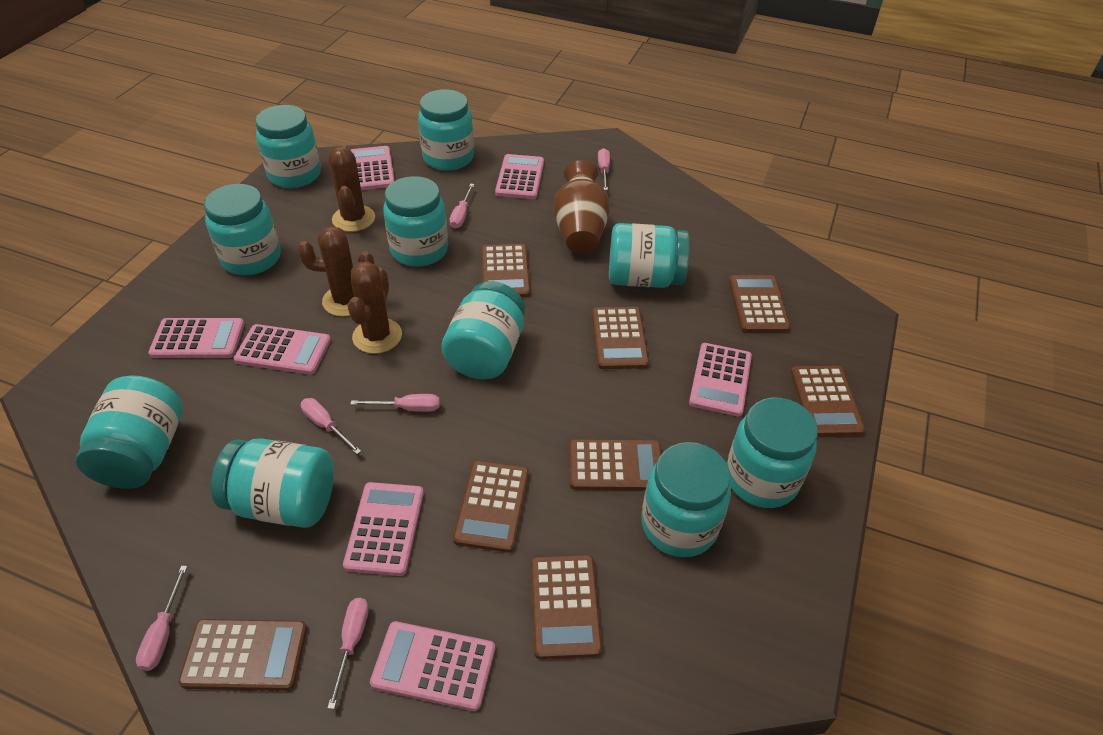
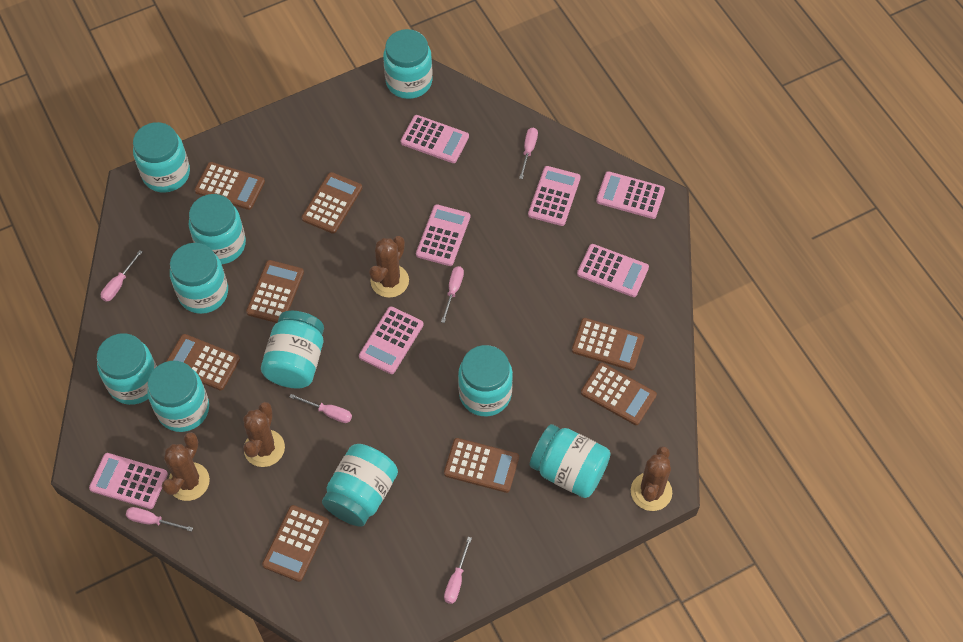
brown cactus: [297,226,374,317] [328,145,375,232] [348,261,402,354] = 3 -> [162,432,210,501] [243,402,285,467] [369,236,409,298] [631,446,672,511] = 4
brown vase: [553,160,610,253] = 1 -> none = 0

